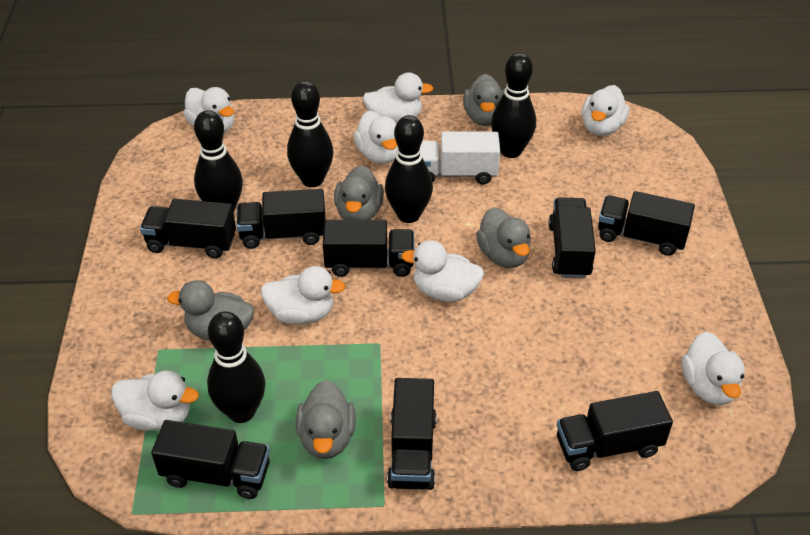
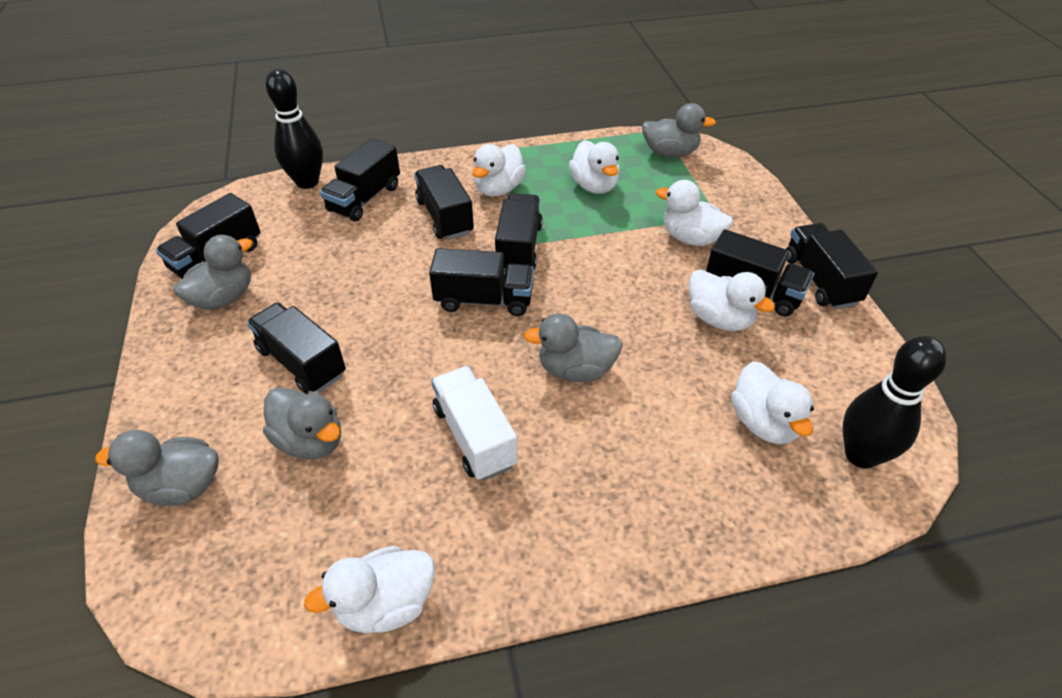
black bowling pin: [194,110,243,212] [207,311,265,423] [287,81,333,187] [385,115,433,223] [491,53,536,158] = 5 -> [265,69,323,189] [843,336,947,469] = 2
white duck: [111,370,199,431] [183,87,234,132] [261,266,345,324] [353,111,398,164] [363,73,433,124] [401,241,484,302] [582,85,629,136] [682,332,745,405] = 8 -> [304,546,435,633] [473,144,526,197] [569,140,620,194] [656,180,733,246] [689,270,775,331] [731,361,814,444] = 6

